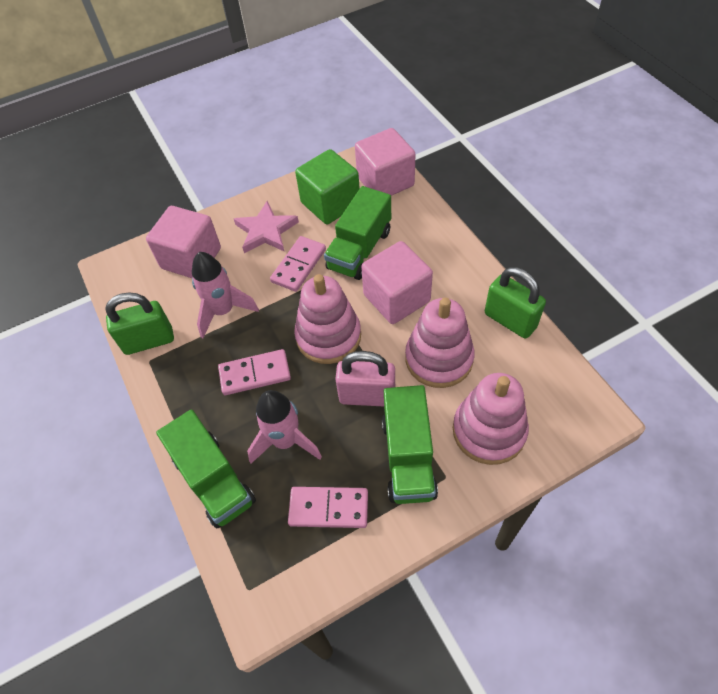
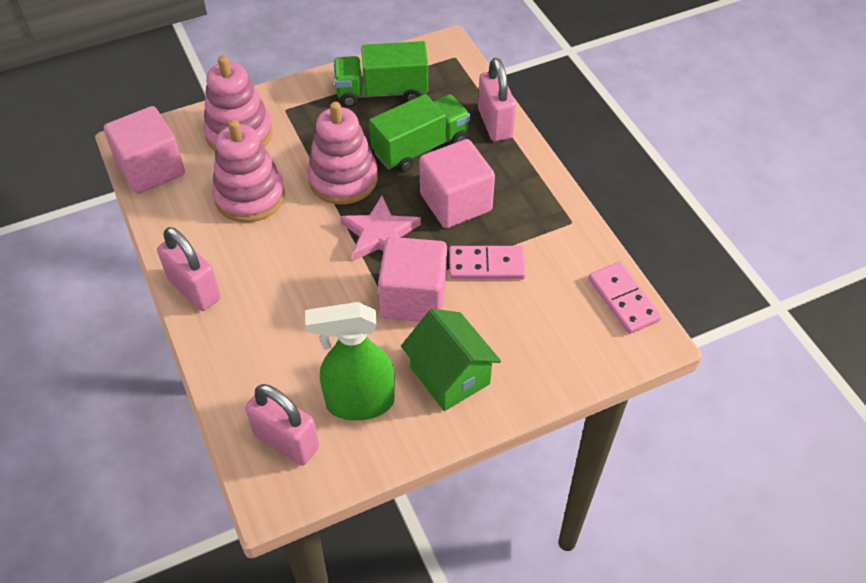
green cube: [295,149,360,224] = 1 -> none = 0
green house: none = 0 -> [401,309,501,411] = 1
green padlock: [105,292,174,355] [485,267,546,339] = 2 -> none = 0
green spray bottle: none = 0 -> [305,302,395,421] = 1
green truck: [156,409,256,528] [324,186,391,280] [382,385,438,504] = 3 -> [334,41,428,107] [369,94,470,173] = 2
pink domino: [218,349,291,395] [270,236,326,292] [288,487,368,528] = 3 -> [449,246,526,279] [588,262,662,334] = 2
pink padlock: [335,351,395,406] = 1 -> [157,227,221,311] [245,384,319,466] [478,58,516,141] = 3
pink rocket: [192,252,259,338] [247,390,322,463] = 2 -> none = 0

